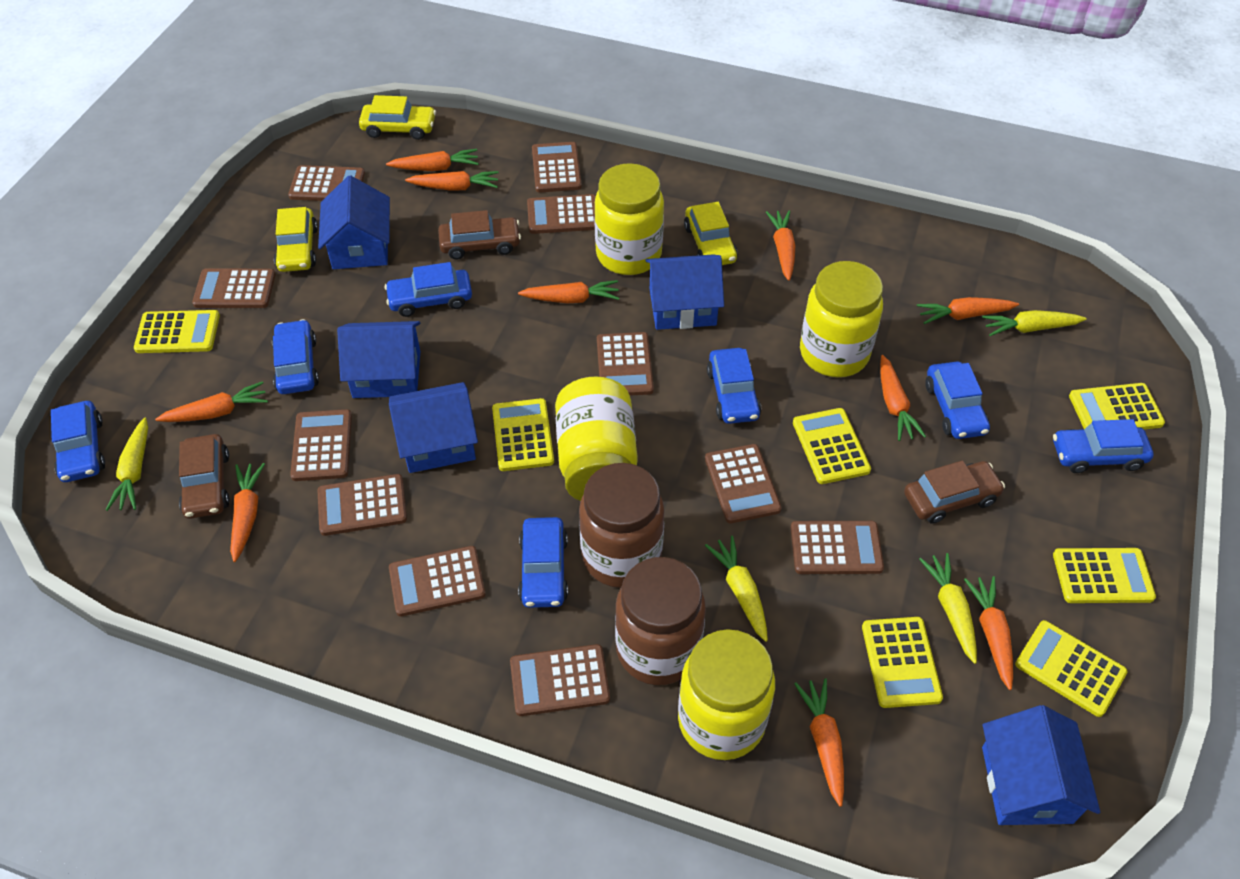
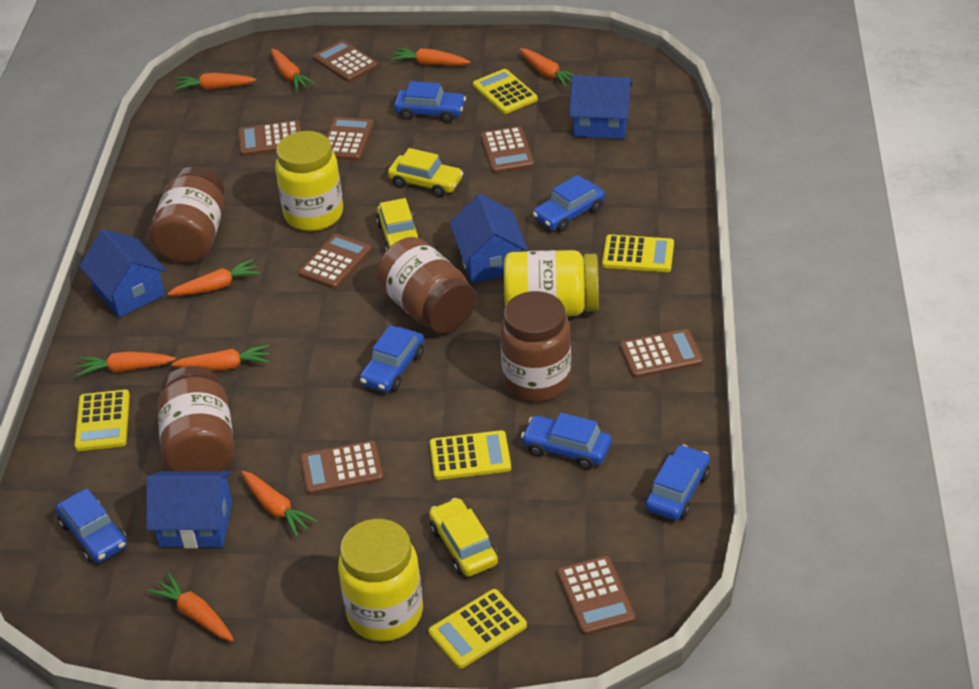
blue car: [51,401,105,482] [272,319,319,394] [384,262,472,317] [518,517,568,608] [707,348,761,424] [925,362,990,439] [1053,419,1154,473] = 7 -> [56,488,127,563] [360,325,424,392] [394,81,466,123] [521,413,612,469] [533,175,605,232] [646,444,710,520] = 6
blue house: [318,175,390,269] [337,321,420,398] [389,382,478,473] [645,254,724,330] [982,705,1100,825] = 5 -> [79,229,167,318] [146,471,232,548] [450,194,528,283] [569,75,633,139] = 4
brown calculator: [192,269,276,308] [288,165,365,201] [290,409,352,481] [317,474,407,536] [389,546,485,616] [510,644,610,716] [527,194,596,234] [532,142,582,193] [597,332,654,396] [705,444,782,523] [790,521,884,574] = 11 -> [238,120,301,156] [298,233,372,289] [300,441,383,495] [313,40,378,82] [326,117,374,161] [481,126,534,173] [557,556,636,635] [620,329,703,378] = 8
brown car: [179,434,230,519] [438,210,521,259] [904,460,1005,524] = 3 -> none = 0
brown jar: [579,463,664,588] [615,557,706,685] = 2 -> [150,167,225,263] [157,366,234,471] [376,237,476,333] [500,291,571,402] = 4
orange carrot: [155,381,268,422] [230,463,265,562] [386,149,479,171] [405,171,499,191] [518,280,619,303] [766,210,795,281] [794,678,844,807] [880,355,926,441] [917,297,1019,324] [964,576,1013,690] = 10 -> [77,352,176,376] [148,573,234,641] [167,259,260,296] [171,345,270,370] [175,73,256,90] [242,471,318,537] [271,49,315,92] [391,48,470,65] [520,48,574,88] = 9
yellow calculator: [134,310,220,353] [492,398,554,471] [793,408,871,484] [862,617,943,708] [1015,620,1128,717] [1053,548,1156,603] [1069,383,1165,430] = 7 -> [74,390,130,451] [428,589,527,669] [430,430,511,480] [473,69,538,114] [602,234,674,272] = 5
yellow carrot: [106,418,148,511] [705,536,768,642] [919,553,977,664] [982,310,1086,336] = 4 -> none = 0
yellow jar: [555,376,638,501] [594,163,664,275] [678,629,775,760] [800,261,883,377] = 4 -> [275,131,343,231] [338,519,423,642] [504,250,599,316] = 3

